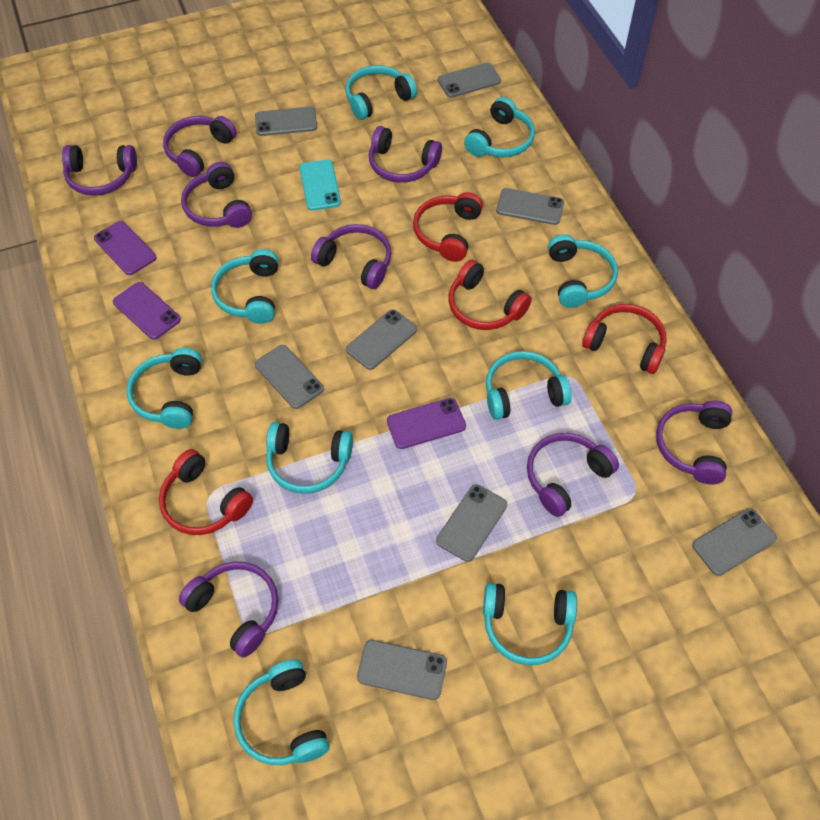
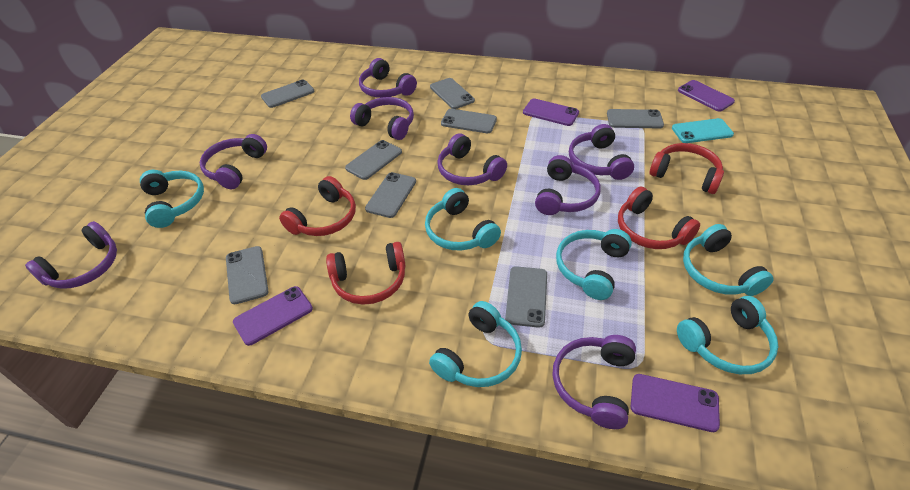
purple phone: [94,221,156,275] [113,282,181,340] [387,398,466,449] = 3 -> [233,286,313,346] [523,99,579,126] [631,374,720,432] [678,80,735,112] = 4
turquoise headphones: [127,348,202,429] [211,249,278,324] [233,659,330,765] [266,422,353,494] [345,65,417,120] [464,97,535,157] [483,583,577,665] [486,351,572,420] [548,234,618,308] = 9 -> [140,170,204,228] [425,188,501,251] [429,301,522,387] [556,229,632,300] [677,296,778,374] [683,224,774,296] = 6

